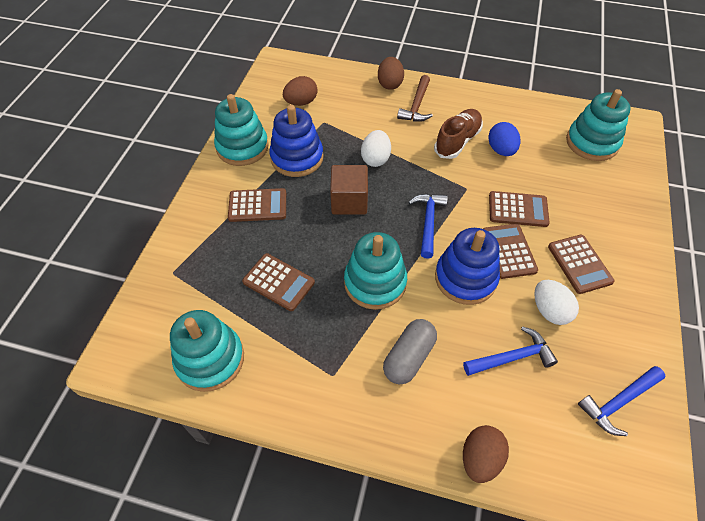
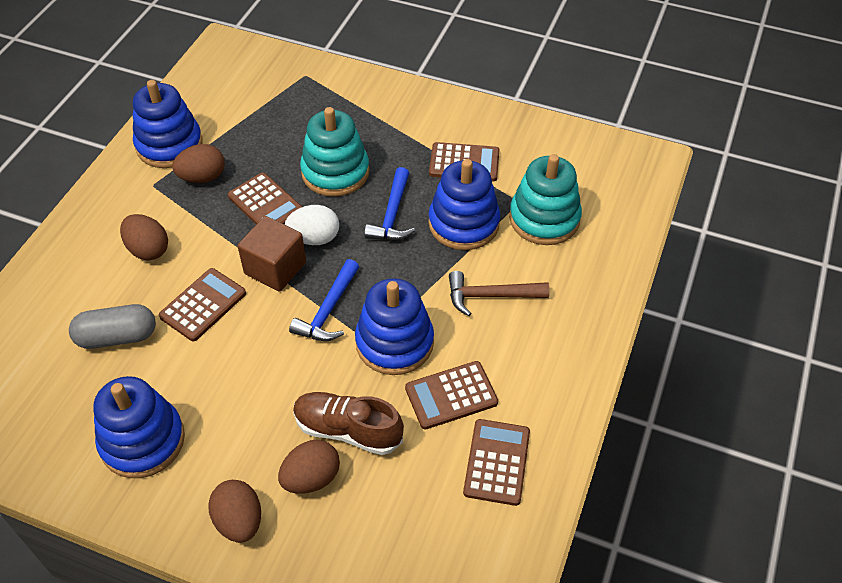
blue egg: [488,122,520,156] = 1 -> none = 0
blue hammer: [408,194,448,259] [463,326,558,376] [578,366,666,436] = 3 -> [289,259,359,341] [364,167,415,241] = 2
blue stacking toy: [269,105,323,177] [435,228,500,305] = 2 -> [93,376,185,478] [133,80,203,168] [355,278,434,375] [428,159,500,250] = 4
brown egg: [283,76,318,106] [378,57,404,90] [463,425,509,483] = 3 -> [120,214,168,260] [172,144,225,183] [208,480,261,543] [278,440,340,494] = 4
turquoise stacking toy: [170,310,244,392] [214,94,268,166] [344,232,407,310] [566,89,631,161] = 4 -> [300,107,369,197] [509,154,582,245] = 2
white egg: [361,130,391,167] [534,280,579,325] = 2 -> [285,205,339,245] = 1

